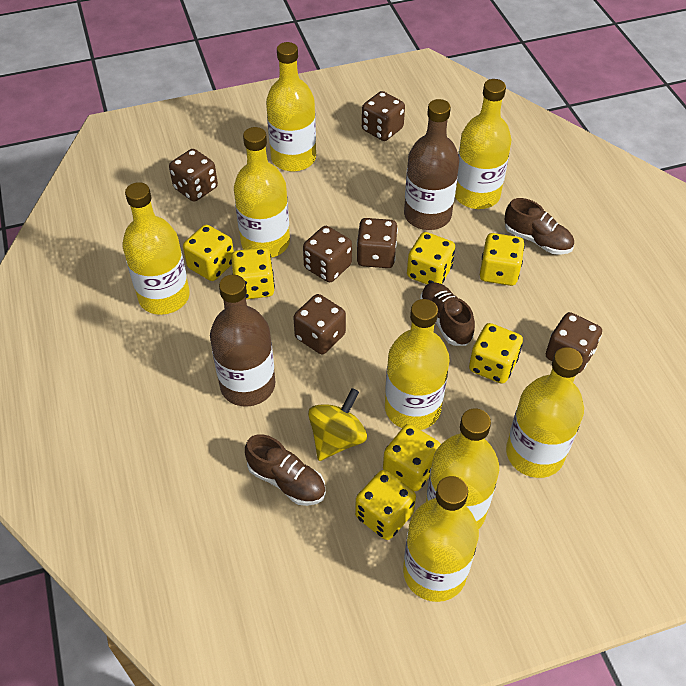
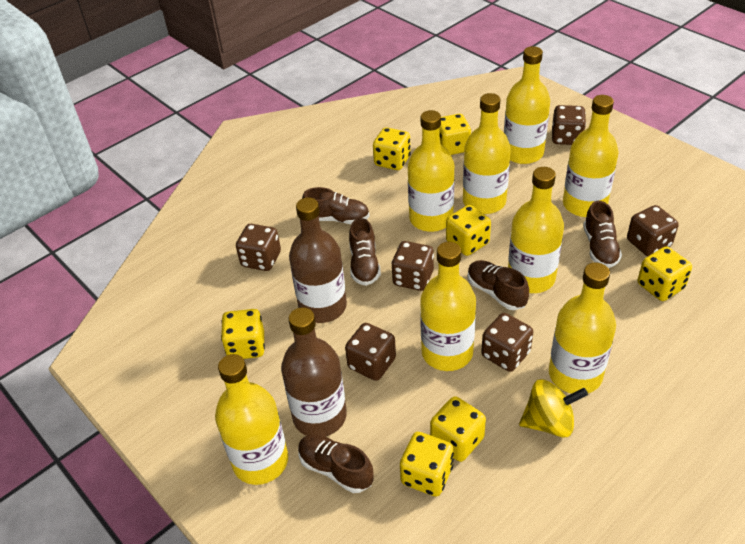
brown shoe: [245,434,326,506] [420,282,475,346] [504,198,574,255] = 3 -> [298,435,374,493] [302,187,370,224] [349,218,381,286] [468,260,529,310] [583,201,622,268] = 5

